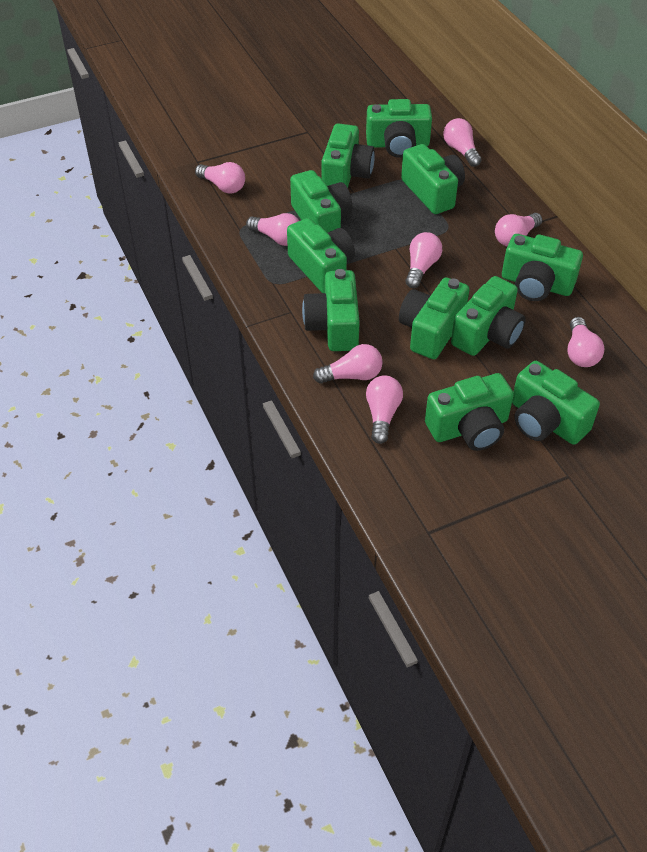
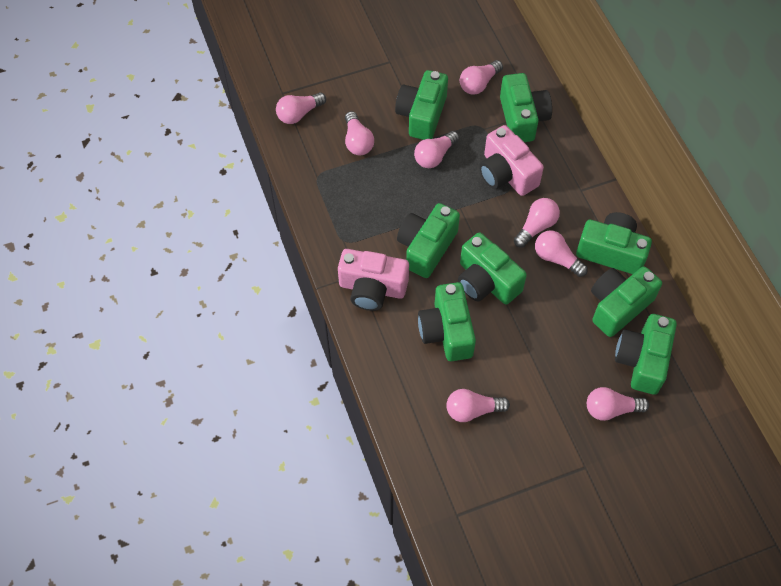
green camera: [287,218,355,293] [290,170,352,233] [302,269,360,351] [321,123,375,188] [366,99,432,158] [399,277,470,359] [401,144,465,214] [425,373,514,451] [451,276,526,356] [502,234,583,301] [512,361,600,445] = 11 -> [395,70,448,140] [397,203,460,278] [418,282,476,361] [458,232,527,304] [500,73,552,142] [576,212,652,274] [591,266,662,337] [615,314,677,395] = 8
pink camera: none = 0 -> [338,249,409,311] [479,125,544,196] = 2

